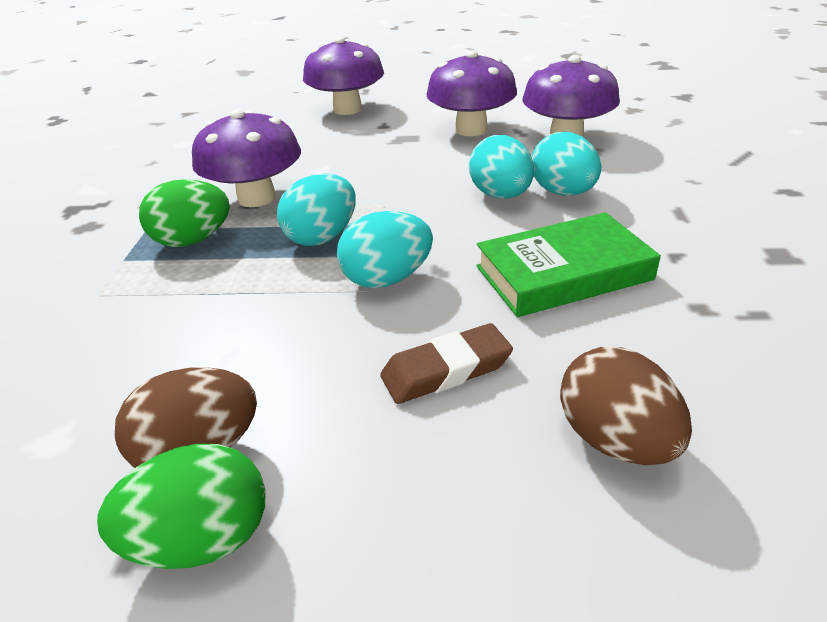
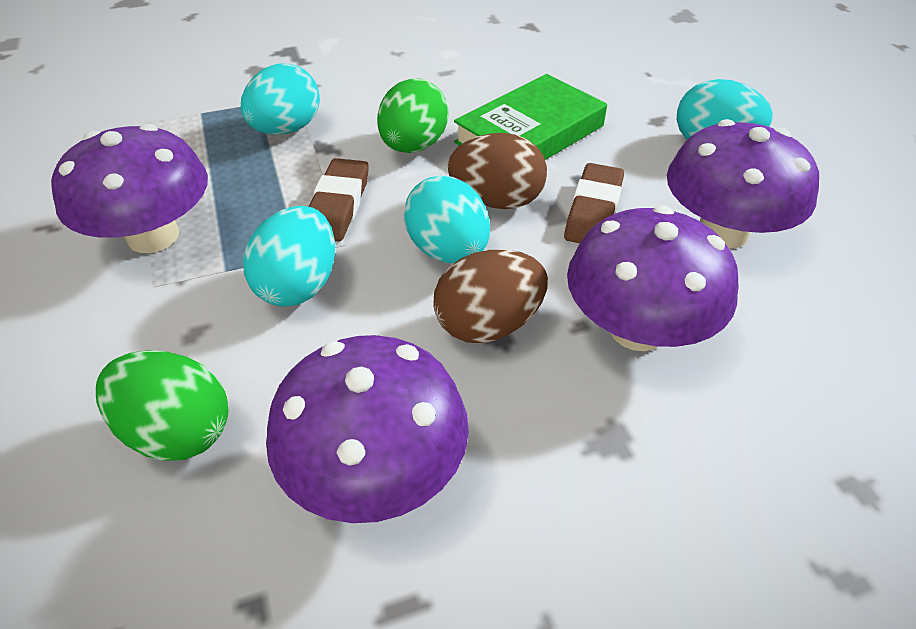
brown eraser: [380,323,513,404] = 1 -> [309,158,369,241] [564,163,624,243] = 2

